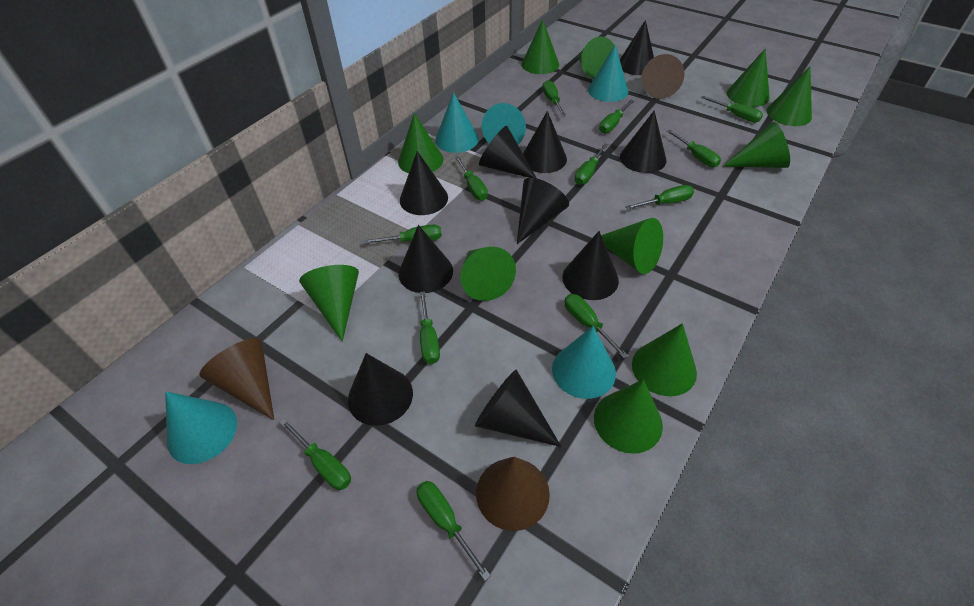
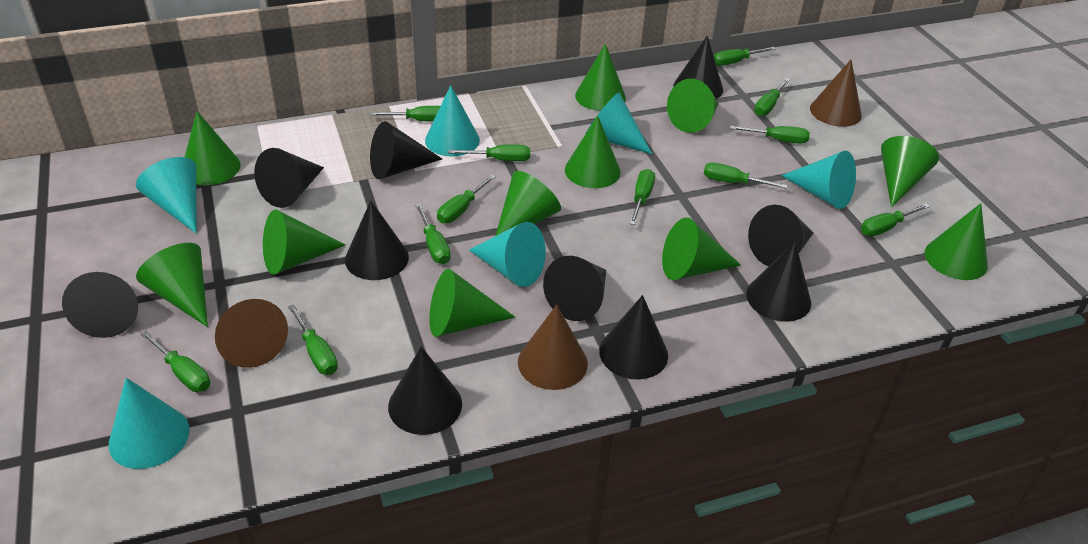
turquoise cone: [165,391,237,464] [435,92,479,153] [482,103,526,144] [552,326,616,399] [588,44,628,102] = 5 -> [109,378,190,469] [136,157,197,234] [425,85,480,157] [469,222,546,287] [587,93,652,154] [781,151,856,209] = 6

